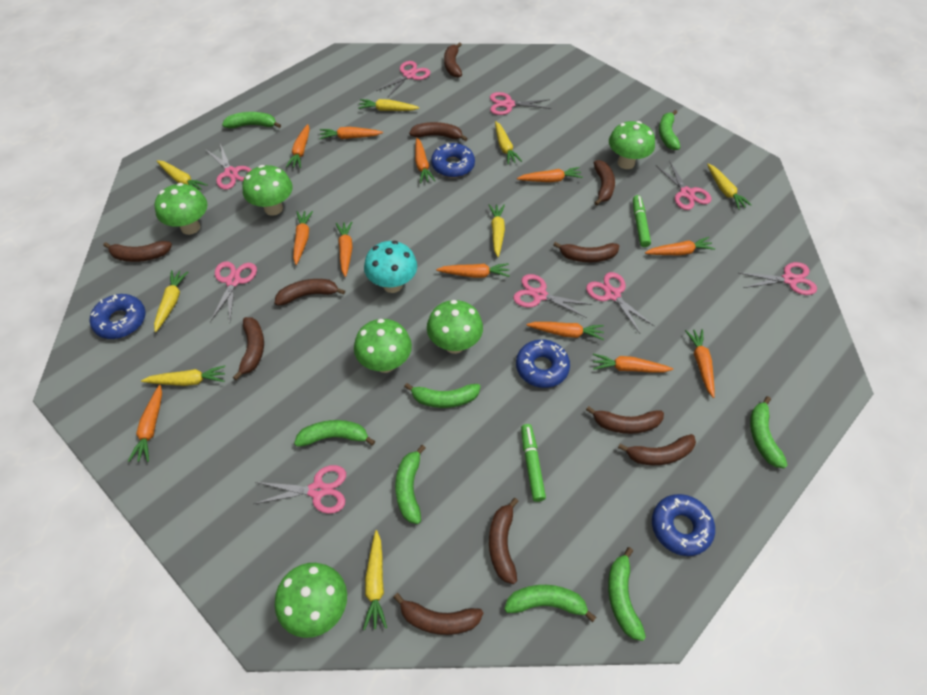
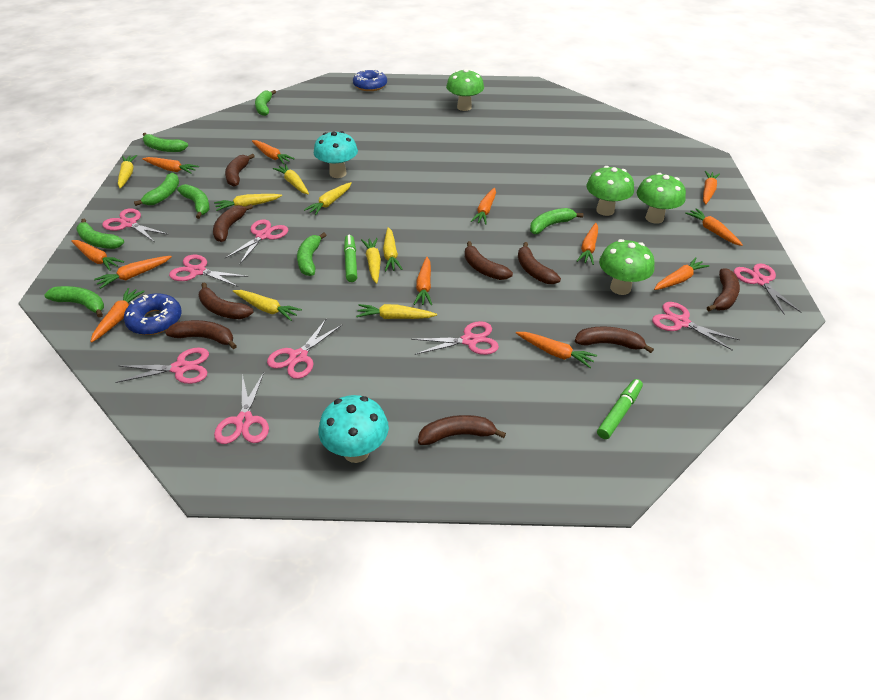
blue donut: [90,294,146,339] [431,143,475,178] [516,339,570,388] [652,494,715,556] = 4 -> [124,293,182,335] [353,69,387,91] = 2
brown banana: [103,241,172,262] [233,317,264,380] [275,279,345,306] [393,593,483,635] [409,122,468,141] [444,42,462,78] [489,498,519,584] [553,242,619,262] [586,406,664,434] [594,160,615,205] [618,434,696,465] = 11 -> [165,320,237,349] [199,282,253,319] [213,204,253,242] [225,154,255,187] [418,415,506,445] [465,241,513,280] [518,242,561,284] [575,326,654,353] [707,269,740,311] = 9
green mushroom: [155,183,208,235] [242,165,293,216] [275,563,347,638] [354,319,412,373] [427,300,483,354] [609,121,655,169] = 6 -> [446,69,484,111] [586,166,634,216] [599,239,654,295] [637,173,686,224] = 4
turquoise mushroom: [364,241,417,293] = 1 -> [314,131,358,178] [319,395,389,463] = 2

